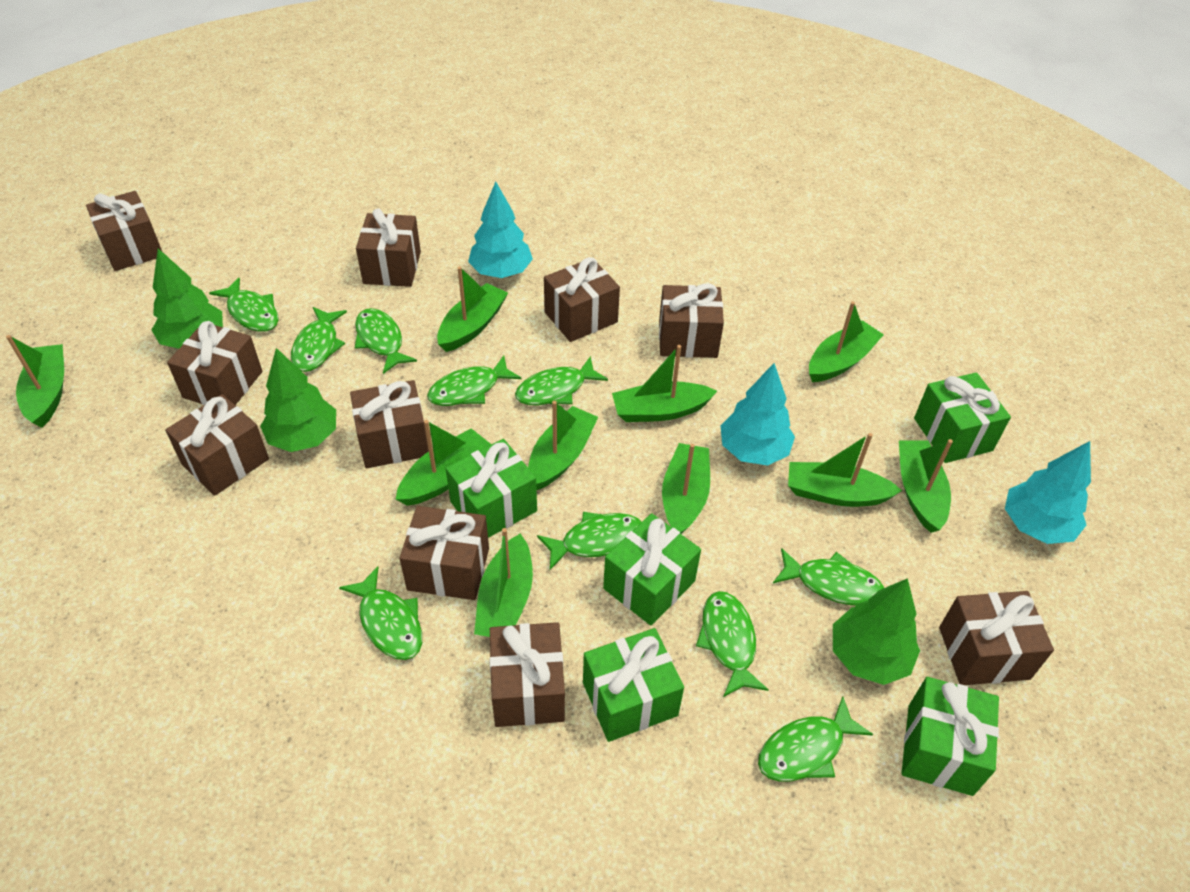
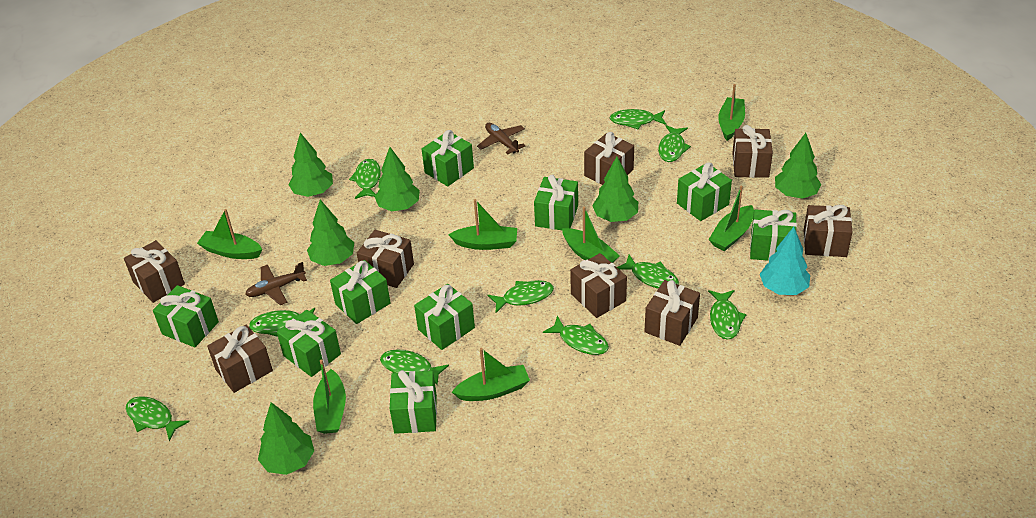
brown gift: [86,191,162,271] [165,394,269,496] [167,321,263,405] [350,380,429,468] [356,208,421,287] [400,506,489,600] [490,622,565,727] [544,257,620,342] [659,283,724,358] [939,591,1054,685] = 10 -> [124,240,185,303] [207,324,273,393] [357,230,414,288] [570,253,627,318] [584,132,634,185] [644,280,700,346] [732,125,773,178] [804,205,852,257] = 8
brown plane: none = 0 -> [245,262,307,305] [477,123,526,154] = 2
green boat: [6,335,64,428] [396,420,491,506] [437,266,508,352] [474,528,533,637] [528,401,598,490] [612,345,717,422] [662,443,710,534] [788,433,902,507] [809,301,884,382] [899,439,953,533] = 10 -> [197,209,262,259] [313,359,346,434] [448,199,517,250] [452,348,530,401] [562,207,620,263] [708,186,754,251] [718,84,745,141] = 7
green gift: [446,439,537,538] [583,628,684,742] [603,513,701,625] [901,677,999,796] [914,373,1011,463] = 5 -> [153,285,219,348] [277,310,341,377] [330,260,390,324] [390,370,437,434] [414,284,475,350] [422,130,474,186] [534,175,578,230] [677,162,732,221] [750,209,797,261] = 9
green tree: [152,249,223,349] [260,348,336,452] [833,578,920,685] = 3 -> [258,402,314,475] [289,133,333,197] [307,200,354,266] [375,147,420,211] [592,156,638,222] [775,133,822,199] = 6
turquoise tree: [468,182,533,278] [720,363,795,466] [1005,441,1091,544] = 3 -> [760,227,810,295] = 1

